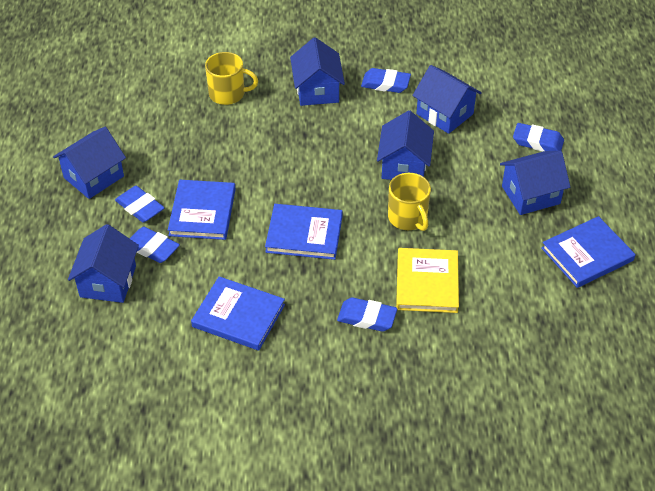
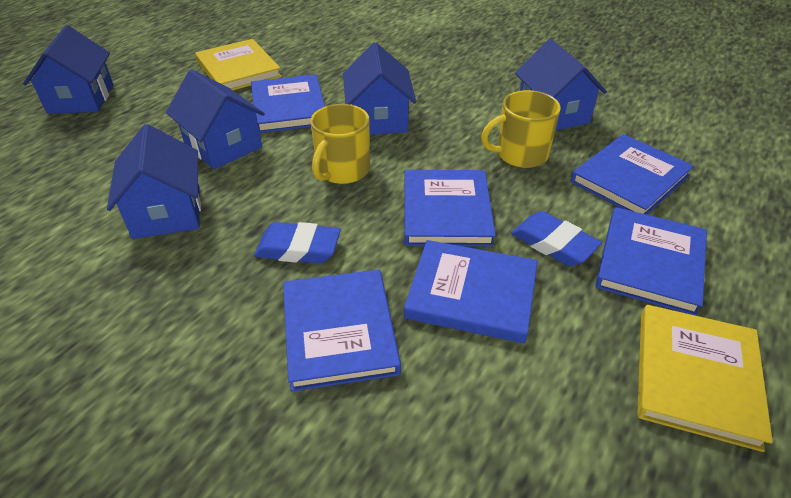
blue book: [168,180,236,240] [191,276,285,351] [265,204,343,260] [541,216,636,288] = 4 -> [251,74,325,133] [283,269,401,392] [404,170,496,247] [404,240,537,343] [571,134,694,215] [595,207,707,316] = 6
blue eraser: [115,186,165,223] [130,227,180,263] [337,297,397,332] [361,68,411,93] [513,123,564,152] = 5 -> [254,222,341,263] [511,211,602,266] = 2
blue house: [53,127,126,199] [68,224,139,303] [290,37,345,106] [377,110,434,180] [412,65,482,134] [500,151,570,215] = 6 -> [23,25,114,114] [107,124,201,239] [166,69,265,169] [343,43,416,135] [515,39,607,130] = 5
yellow book: [396,248,459,313] = 1 -> [195,39,282,90] [637,305,773,452] = 2

